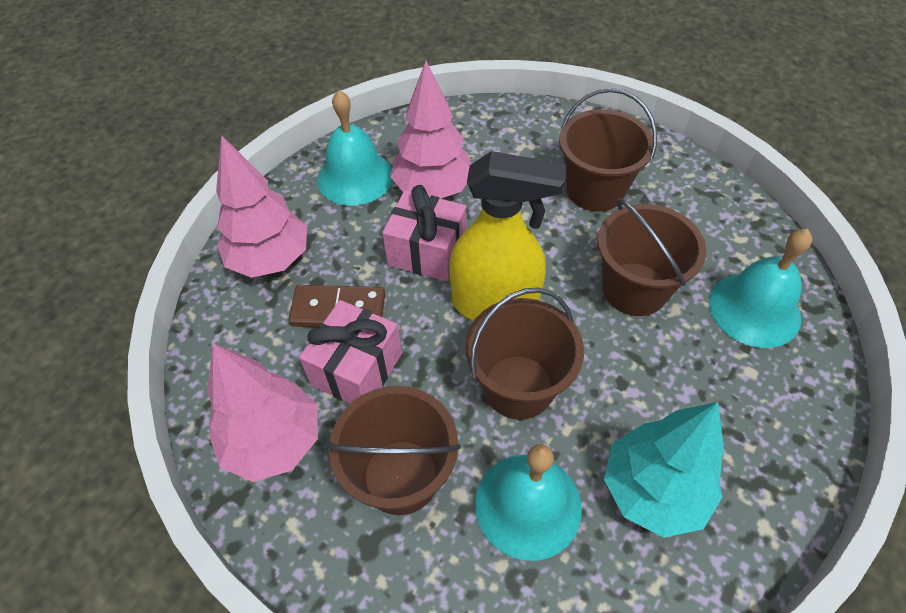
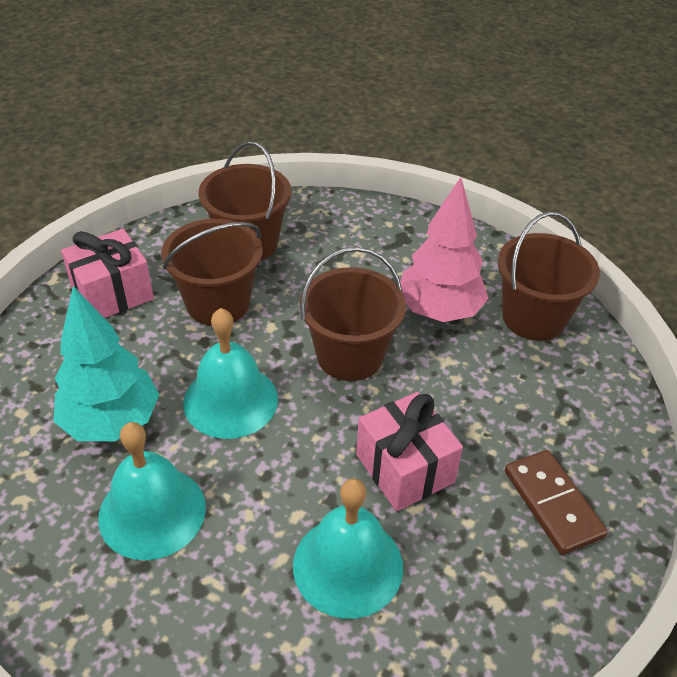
pink tree: [207,343,318,482] [216,135,307,278] [390,61,471,199] = 3 -> [400,177,488,322] = 1
yellow spray bottle: [449,151,566,321] = 1 -> none = 0

